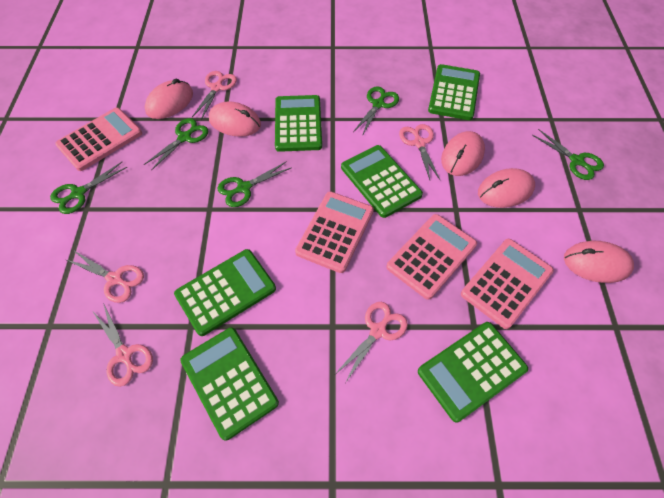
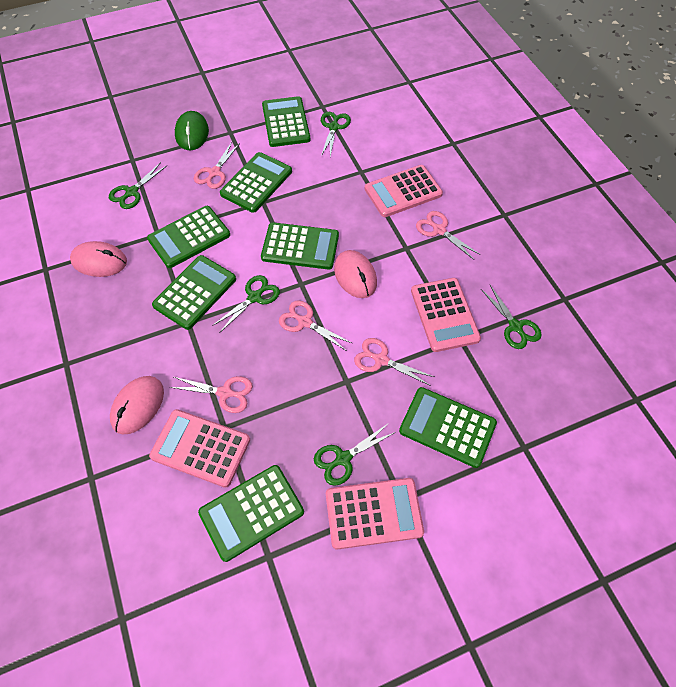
green calculator: [174,249,276,336] [180,327,279,441] [275,95,322,152] [341,145,423,218] [418,322,528,422] [428,64,480,120] = 6 -> [147,206,230,268] [152,255,236,330] [198,465,304,562] [220,152,292,213] [261,222,339,270] [262,96,310,147] [399,387,497,468] = 7
green mouse: none = 0 -> [175,111,209,150] = 1
pink mouse: [145,79,193,119] [209,101,261,137] [441,131,485,176] [478,168,535,208] [564,241,634,283] = 5 -> [70,241,127,277] [110,376,164,434] [334,250,377,298] = 3

